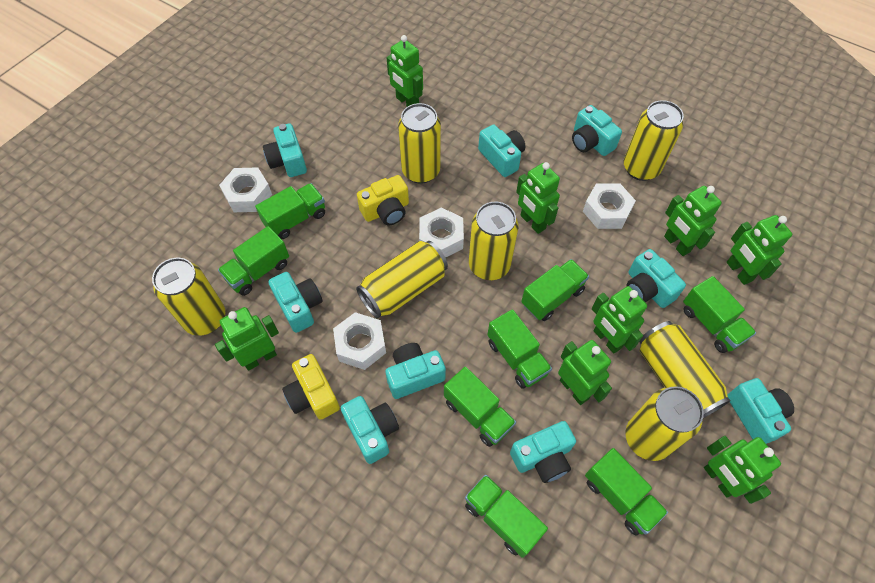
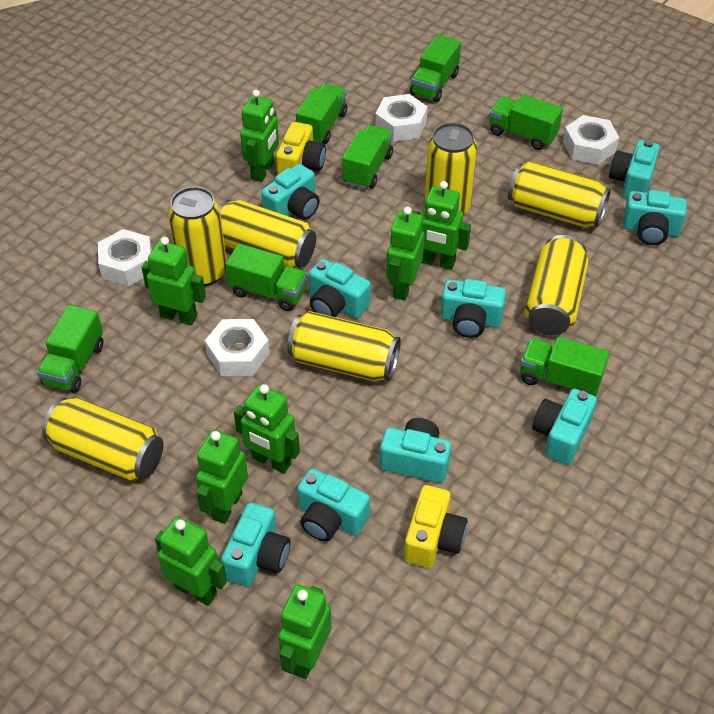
green truck: [218,226,289,296] [255,183,325,239] [444,367,516,447] [465,475,548,558] [487,309,552,389] [521,259,589,321] [585,448,668,536] [683,276,756,353] = 8 -> [37,305,104,393] [225,243,308,311] [296,83,347,144] [342,125,393,189] [410,35,461,102] [490,94,563,150] [520,337,609,396] = 7

